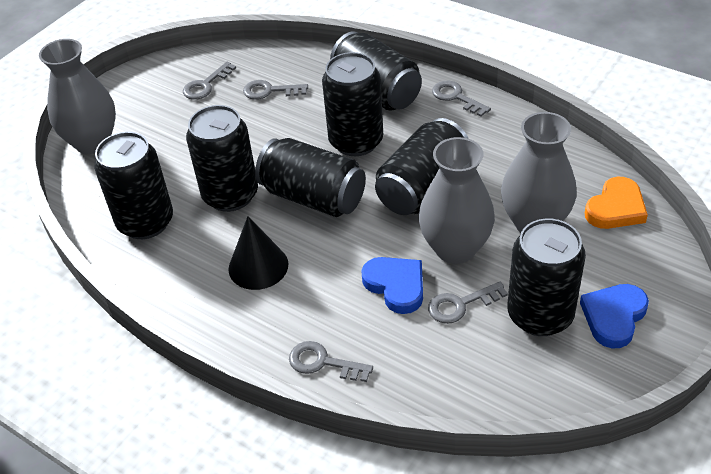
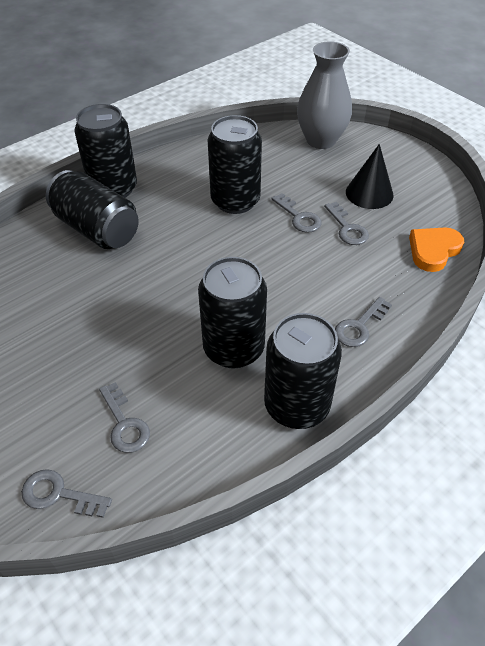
black can: [94,132,173,239] [186,105,258,212] [255,138,366,217] [322,52,383,156] [330,32,422,111] [375,118,468,215] [507,219,586,336] = 7 -> [46,170,139,249] [74,104,137,198] [198,257,267,369] [208,115,262,214] [264,313,342,429] = 5
blue heart: [361,257,423,314] [580,284,649,348] = 2 -> none = 0
grey vase: [39,39,116,154] [419,137,495,264] [501,112,576,233] = 3 -> [297,41,352,149] = 1

